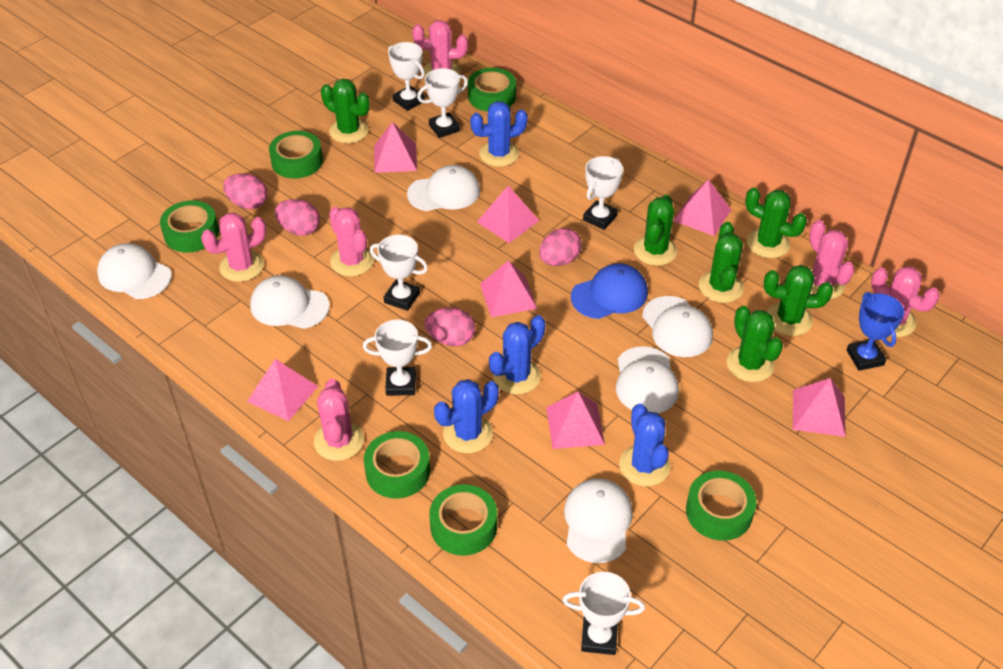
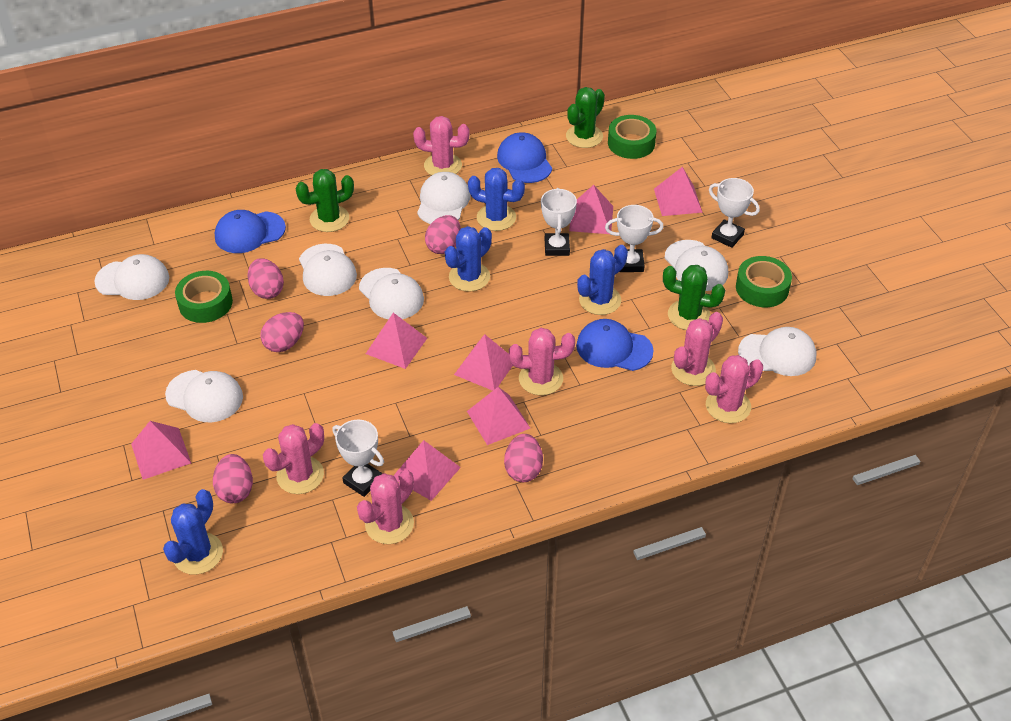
blue cap: [571,263,648,319] = 1 -> [215,210,286,253] [497,132,552,183] [576,319,654,371] = 3
blue trophy: [847,292,904,371] = 1 -> none = 0
green cactus: [321,79,370,143] [634,195,677,266] [699,222,744,303] [727,306,783,382] [745,187,807,258] [764,265,833,336] = 6 -> [295,169,354,232] [566,87,605,148] [663,265,725,330] = 3
green tape: [160,200,219,253] [269,131,323,179] [364,431,430,499] [429,485,497,556] [468,68,516,112] [686,470,757,541] = 6 -> [175,271,233,323] [608,115,657,159] [736,256,792,307] = 3
pink egg: [223,173,267,209] [275,199,320,236] [425,308,475,346] [539,228,582,266] = 4 -> [213,454,253,503] [248,258,284,299] [260,312,304,352] [425,215,461,254] [504,434,543,482] = 5
white cap: [97,243,172,299] [250,275,329,329] [407,165,480,211] [564,478,633,563] [616,346,679,413] [642,296,713,357] = 6 -> [94,254,169,300] [165,370,243,422] [299,244,357,296] [359,268,424,319] [417,172,471,224] [665,240,728,291] [738,327,816,376] = 7
white trophy: [363,319,432,396] [370,235,428,311] [388,42,425,111] [417,68,468,138] [562,572,645,655] [583,156,623,230] = 6 -> [332,420,384,497] [541,188,577,256] [605,205,664,272] [709,178,760,248] = 4

